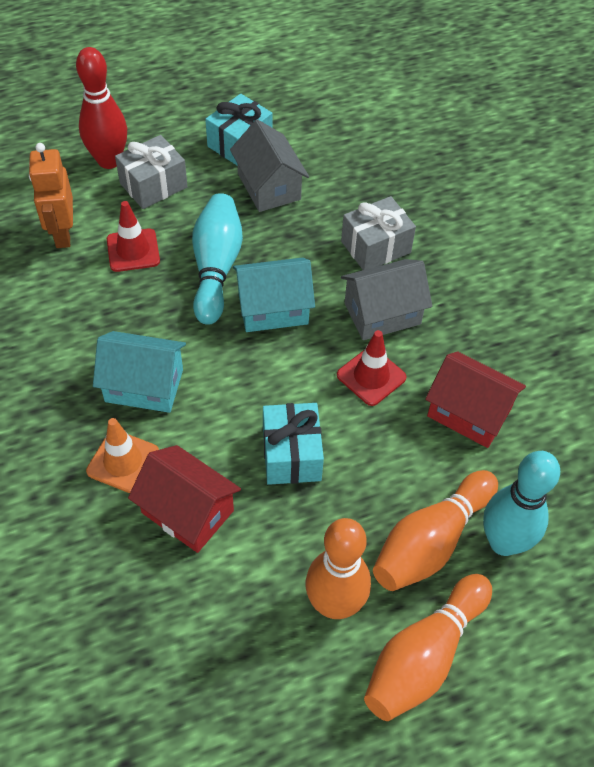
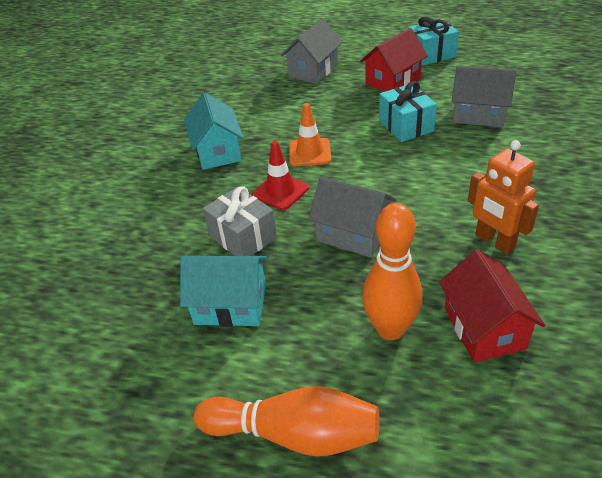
grey gift: [115,135,188,209] [341,196,416,270] = 2 -> [203,186,277,256] = 1
grey house: [230,120,309,212] [341,259,432,340] = 2 -> [281,19,343,84] [308,177,396,257] [452,66,516,127] = 3
orange bowling pin: [305,518,371,619] [364,574,492,721] [373,470,498,591] = 3 -> [194,386,379,457] [362,203,423,340] = 2
red bowling pin: [76,47,127,169] = 1 -> none = 0
red traffic cone: [107,201,160,272] [337,330,407,406] = 2 -> [252,141,309,210] = 1
turquoise bowling pin: [192,193,243,325] [483,451,560,556] = 2 -> none = 0

